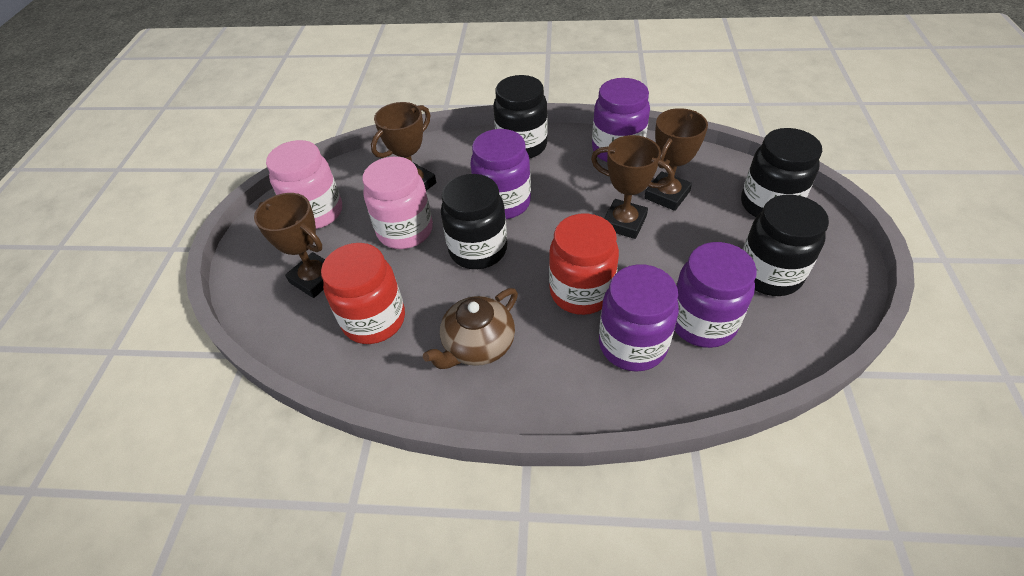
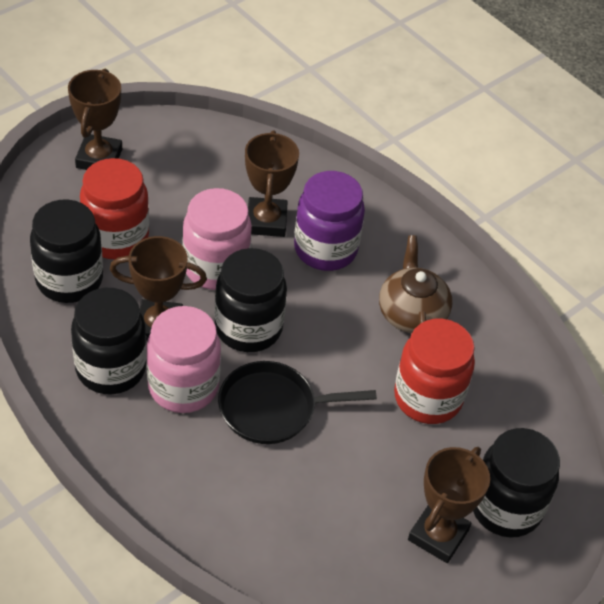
black pan: none = 0 -> [218,361,377,444] = 1
purple jar: [471,129,531,219] [592,78,650,162] [599,264,679,372] [675,242,757,348] = 4 -> [294,171,365,271] = 1

